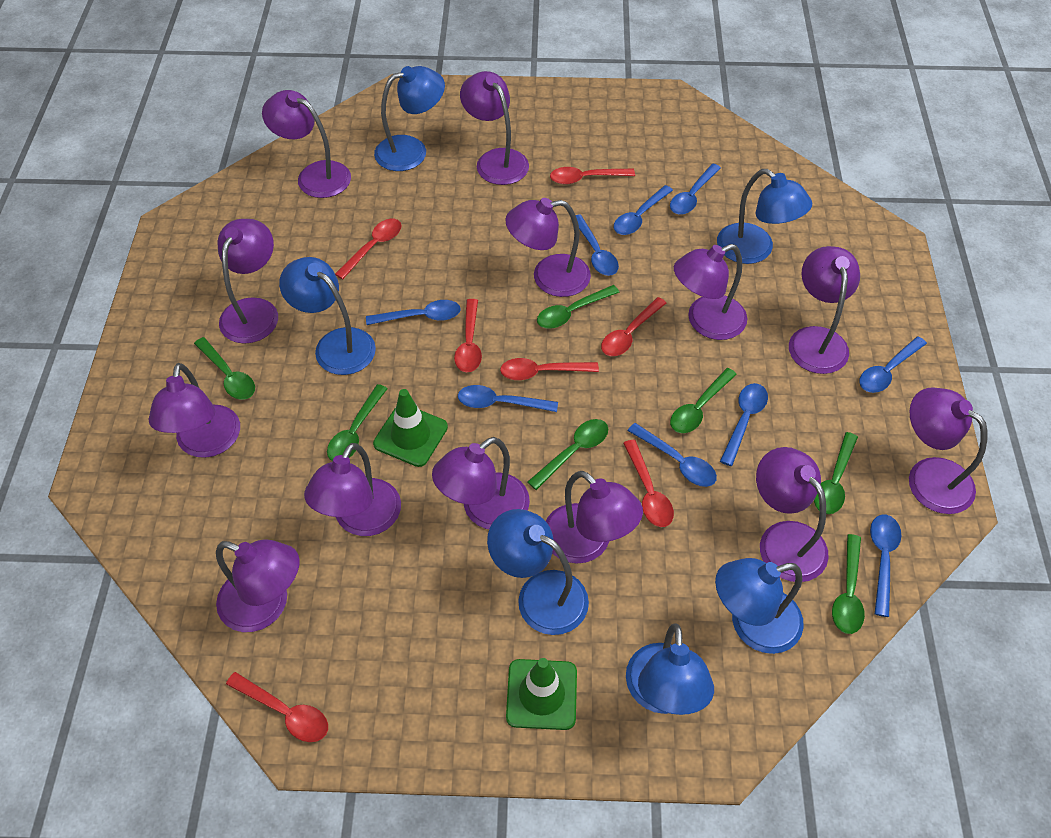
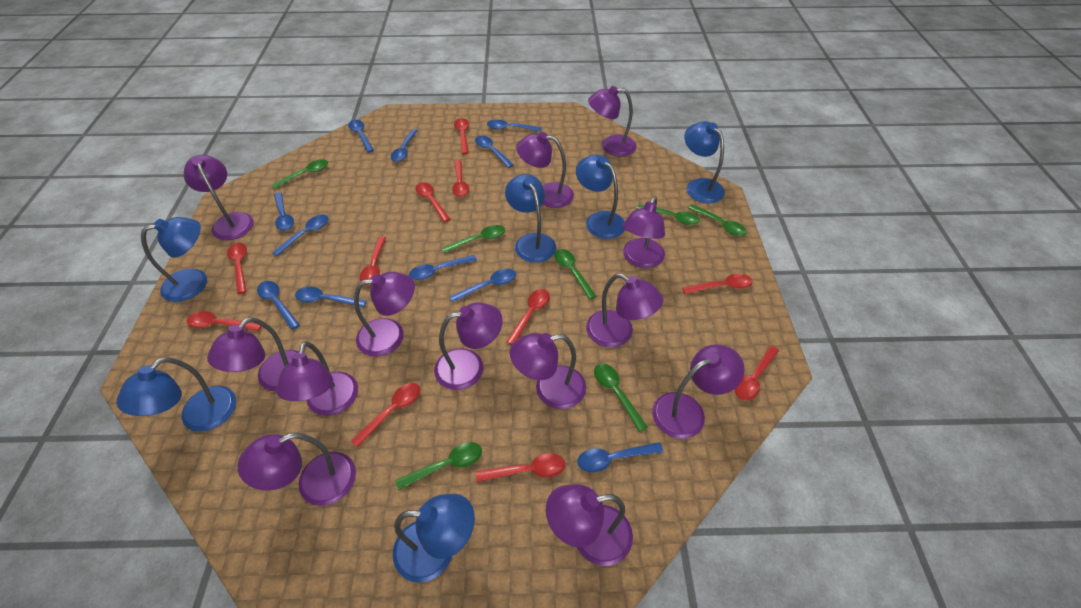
blue spoon: [366,300,461,325] [458,385,558,412] [576,215,619,276] [614,185,673,235] [628,423,717,487] [670,164,721,215] [720,383,768,466] [859,336,927,393] [870,515,902,617] = 9 -> [257,281,300,330] [272,214,329,256] [274,192,294,231] [295,287,367,308] [348,120,374,153] [391,129,418,162] [409,255,477,280] [450,269,516,302] [475,136,514,168] [487,120,541,132] [577,442,663,473] = 11
green traffic cone: [373,389,448,467] [506,658,577,730] = 2 -> none = 0
red spoon: [226,672,328,742] [335,219,401,280] [454,299,482,372] [500,358,599,380] [550,167,635,184] [601,297,666,356] [623,440,674,527] = 7 -> [187,311,262,331] [227,243,247,294] [351,383,420,448] [360,236,386,285] [415,182,450,222] [452,160,469,197] [454,118,469,154] [476,453,565,482] [506,289,550,345] [682,274,752,294] [734,346,779,401] = 11

